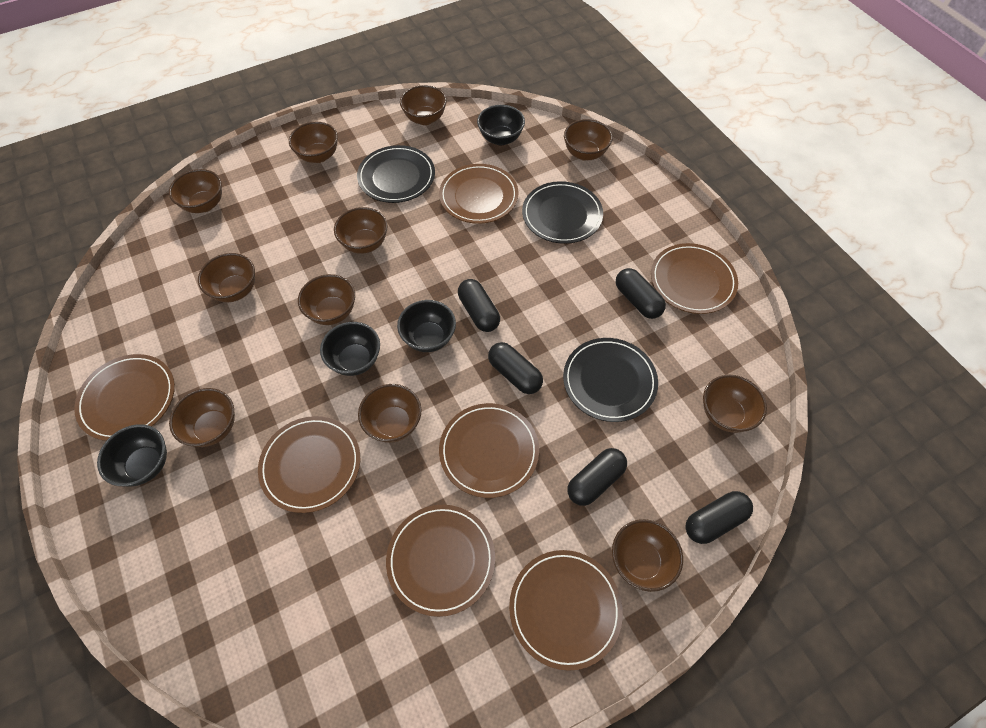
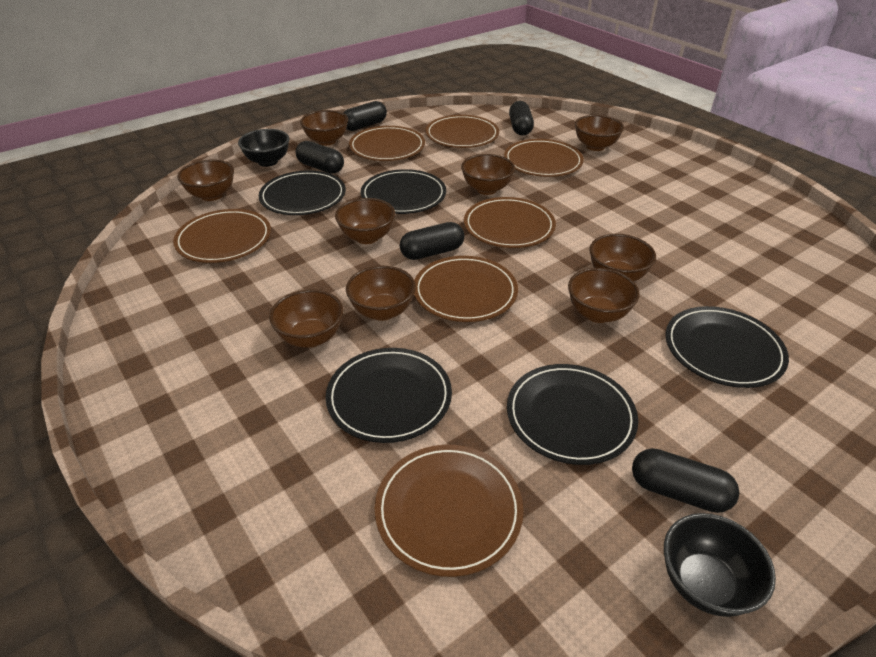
black bowl: [97,424,167,486] [320,322,380,376] [397,300,456,352] [477,105,525,145] = 4 -> [238,129,289,167] [664,513,776,617] = 2
black plate: [357,145,435,203] [522,181,603,244] [563,338,658,422] = 3 -> [259,170,346,215] [326,348,452,443] [361,169,446,214] [507,364,638,465] [665,306,789,388] = 5
brown bowl: [169,169,222,213] [169,388,235,447] [198,253,255,302] [289,122,338,163] [298,274,355,325] [334,207,388,254] [358,384,422,443] [400,85,447,125] [564,119,613,161] [612,519,683,592] [703,375,767,433] = 11 -> [177,159,234,201] [269,289,344,348] [300,110,348,146] [335,198,395,244] [346,266,416,321] [461,154,515,195] [568,268,640,323] [575,115,624,151] [589,234,656,281] = 9

